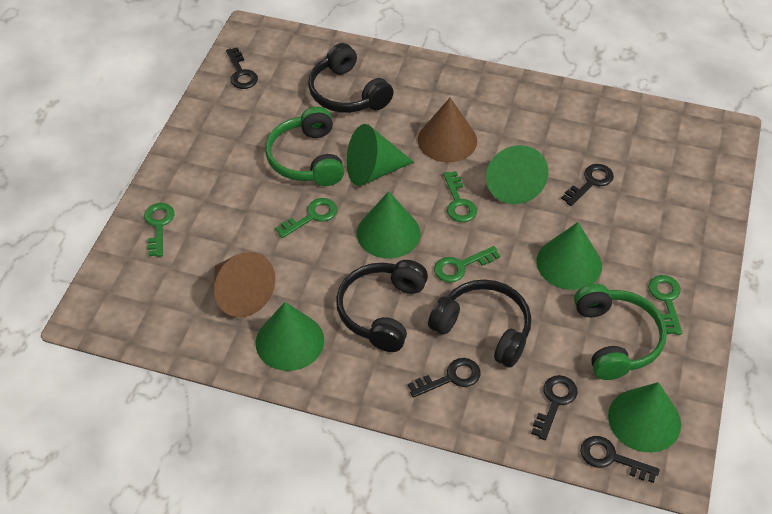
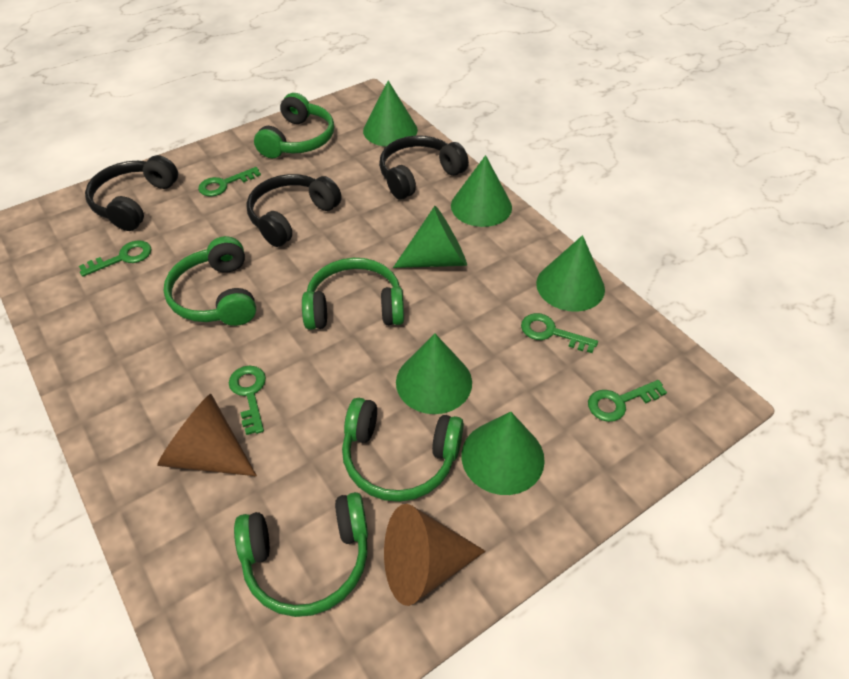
black key: [226,47,258,89] [408,358,480,398] [531,375,577,440] [561,164,614,206] [580,436,660,483] = 5 -> none = 0
green headphones: [265,107,344,186] [574,284,667,380] = 2 -> [164,236,256,326] [234,492,368,617] [254,93,334,158] [302,258,404,330] [342,398,464,502] = 5

